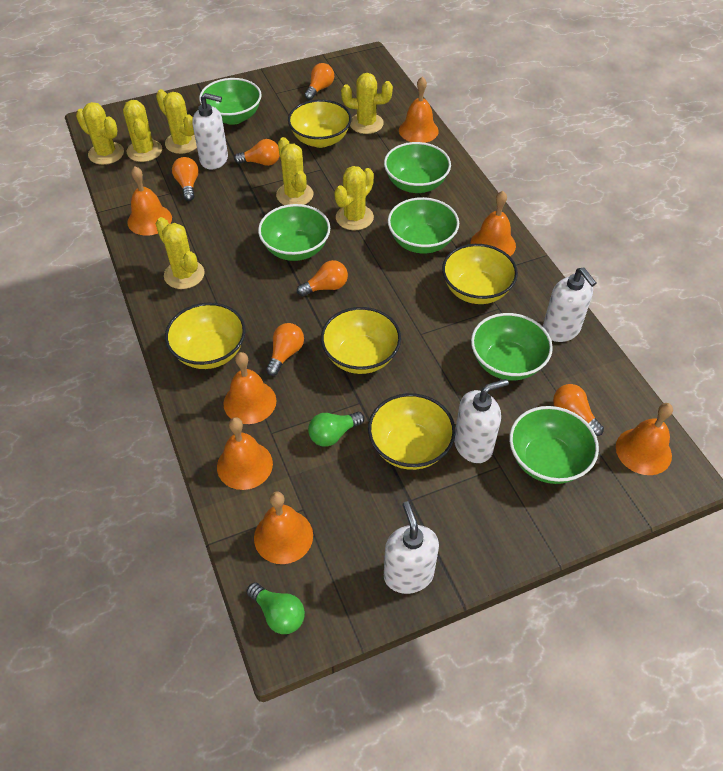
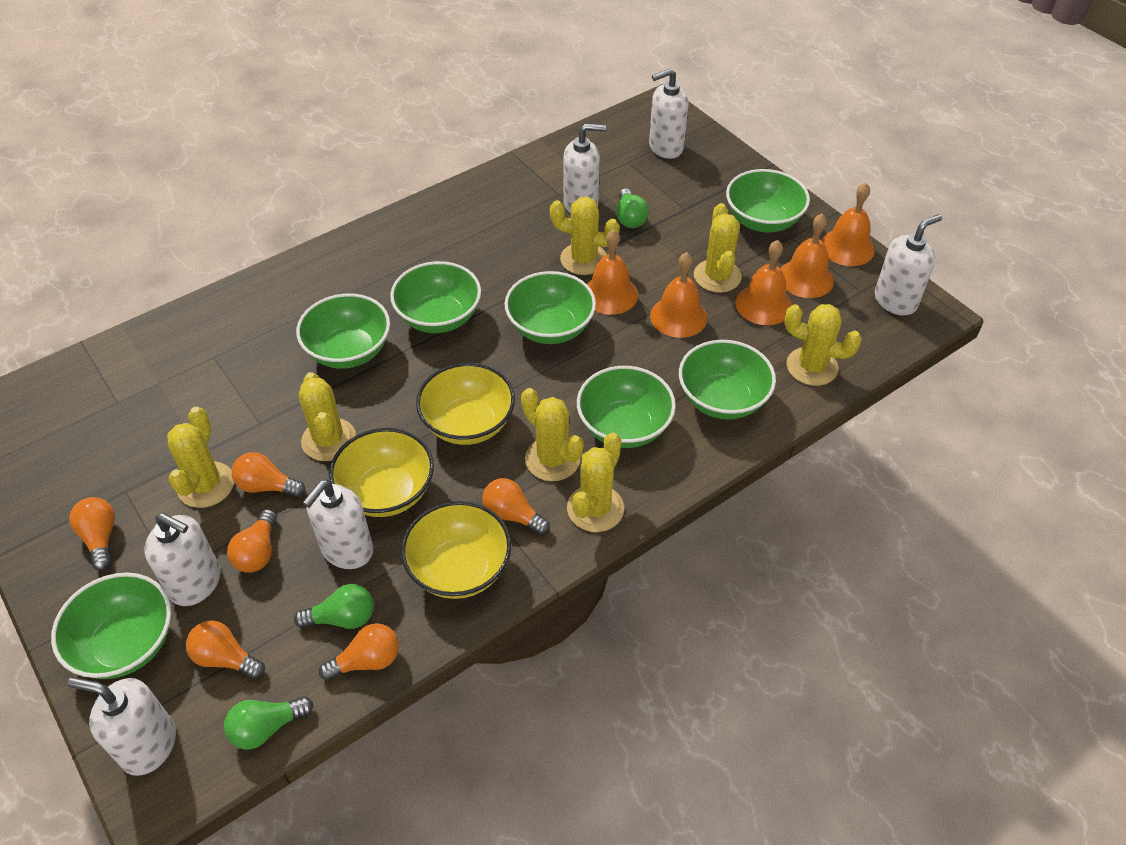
green bowl: [199,78,261,125] [258,204,330,261] [384,142,451,193] [388,197,459,254] [471,313,553,381] [509,406,599,484] = 6 -> [51,573,171,679] [296,294,390,369] [390,261,481,333] [505,271,596,344] [577,366,676,448] [679,340,776,420] [726,169,810,232] = 7
green light bulb: [247,582,305,634] [308,412,365,447] = 2 -> [224,696,313,749] [294,584,374,629] [616,188,649,228] = 3
orange bell: [127,166,172,236] [217,417,273,490] [223,352,277,424] [254,492,313,564] [399,77,439,143] [471,191,516,256] [616,403,673,475] = 7 -> [587,230,638,315] [650,252,708,338] [736,240,792,325] [780,214,834,298] [821,183,875,266] = 5
white soap dispenser: [192,93,228,170] [384,501,439,594] [454,379,509,463] [543,267,596,342] = 4 -> [67,677,176,776] [144,513,221,606] [303,480,373,569] [563,124,606,213] [649,68,689,159] [875,214,942,316] = 6
yellow bowl: [165,303,246,369] [288,100,352,148] [321,307,401,374] [368,393,456,470] [442,244,518,304] = 5 -> [329,428,434,517] [401,501,511,599] [416,363,515,445] = 3

